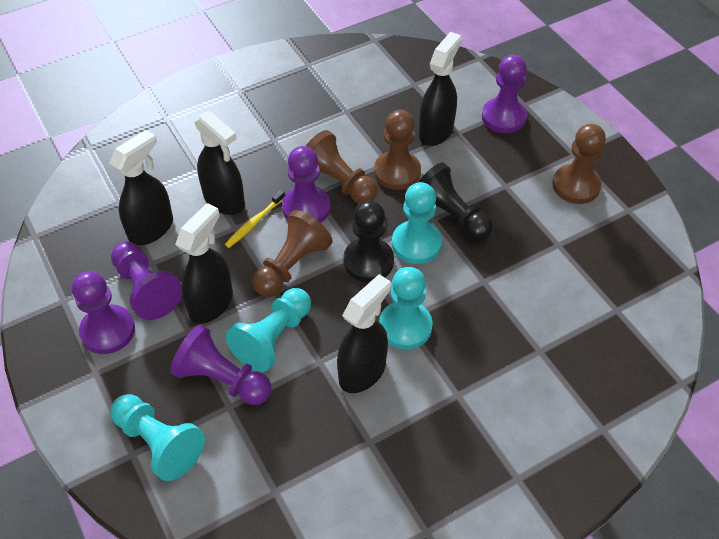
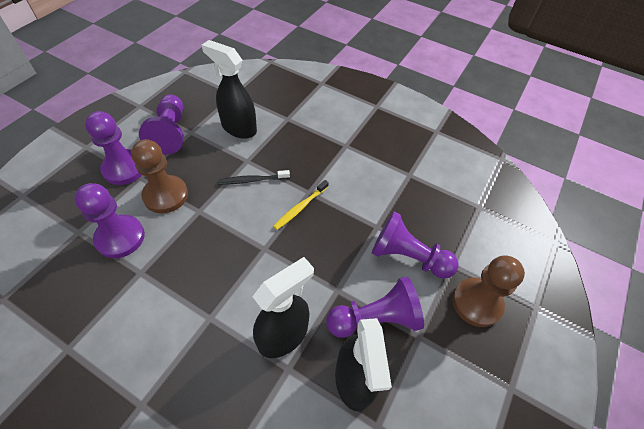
black pawn: [343,200,394,282] [418,162,493,241] = 2 -> none = 0
black spray bottle: [109,130,173,245] [175,203,233,324] [194,110,245,215] [337,274,391,393] [419,32,462,146] = 5 -> [202,40,257,139] [252,257,314,358] [335,318,392,411] = 3
black toothbrush: none = 0 -> [218,170,290,185] = 1
brown pawn: [253,210,333,297] [306,130,378,204] [374,110,421,190] [552,124,606,204] = 4 -> [131,139,188,213] [452,255,525,327] = 2
turquoise pawn: [111,394,205,481] [226,288,311,372] [379,267,433,350] [392,182,442,264] = 4 -> none = 0

